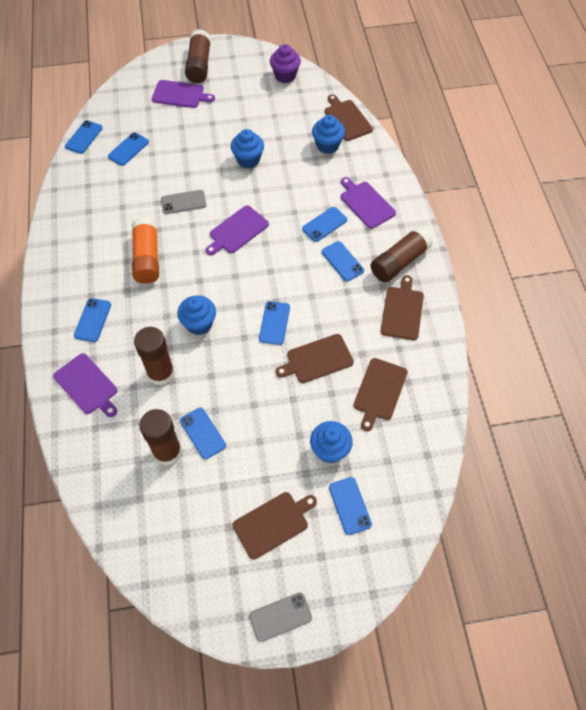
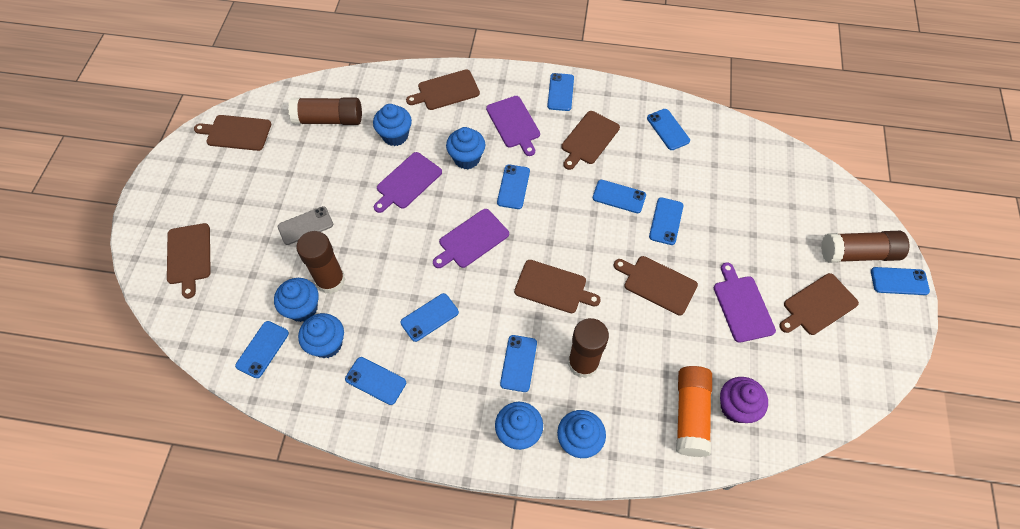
blue cupcake: [177,296,216,335] [231,129,264,168] [310,421,353,463] [312,115,345,154] = 4 -> [274,278,319,322] [298,313,344,358] [373,104,412,146] [446,127,485,169] [495,402,543,450] [557,410,606,458] = 6
blue phone: [65,120,103,154] [74,298,111,342] [108,132,149,166] [180,408,226,459] [259,301,290,345] [302,207,347,242] [322,241,364,282] [329,477,372,535] = 8 -> [235,321,289,378] [345,357,406,405] [400,293,459,342] [497,165,530,209] [500,335,537,392] [547,73,574,111] [593,180,646,213] [647,109,690,150] [649,197,683,245] [871,267,930,295] = 10
brown cutting board: [232,492,317,560] [276,334,354,383] [325,94,373,141] [353,358,408,431] [381,275,424,340] = 5 -> [167,223,211,299] [194,115,271,151] [406,69,480,110] [514,260,601,313] [561,111,620,170] [614,256,698,315] [779,273,859,335] = 7
grey phone: [161,190,206,214] [249,592,312,642] = 2 -> [278,206,333,245] = 1

